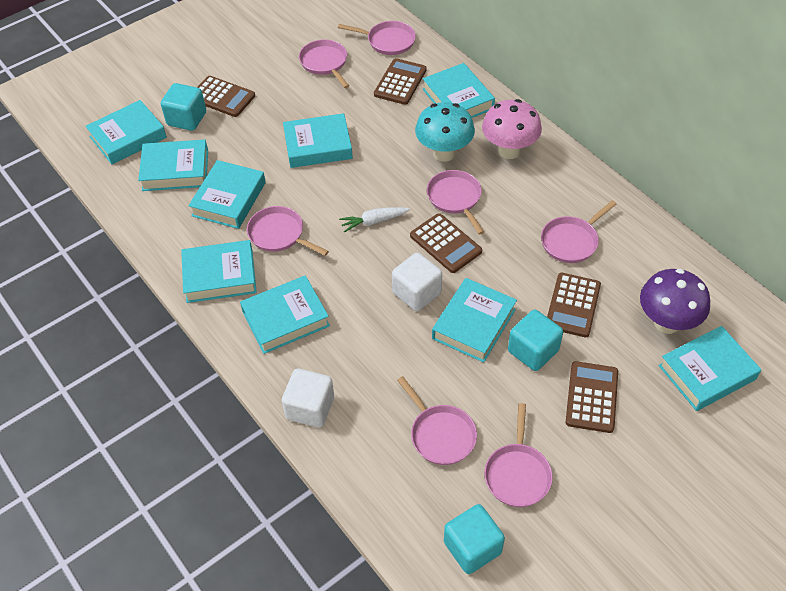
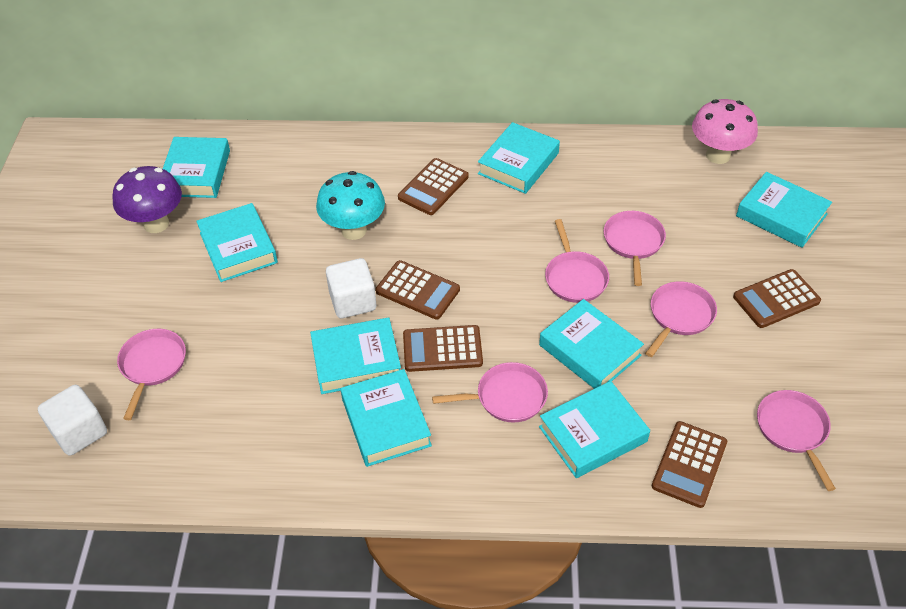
pink pan: [247,206,329,256] [299,39,349,88] [338,21,416,55] [397,376,477,465] [427,170,484,235] [484,403,553,507] [541,200,616,263] = 7 -> [117,329,186,420] [432,362,548,423] [545,219,609,303] [604,211,666,286] [645,281,717,357] [757,390,836,491] = 6
turquoise book: [85,100,167,164] [138,140,208,191] [181,240,257,303] [188,160,266,229] [240,275,330,354] [283,113,353,168] [423,63,495,118] [432,278,517,363] [659,326,761,411] = 9 -> [163,137,230,198] [196,203,278,282] [310,317,401,394] [341,369,432,467] [478,122,560,194] [539,299,644,389] [539,381,650,478] [736,172,832,248] = 8
turquoise cube: [161,83,206,131] [444,504,505,574] [508,310,563,371] = 3 -> none = 0
white carrot: [339,207,410,233] = 1 -> none = 0

